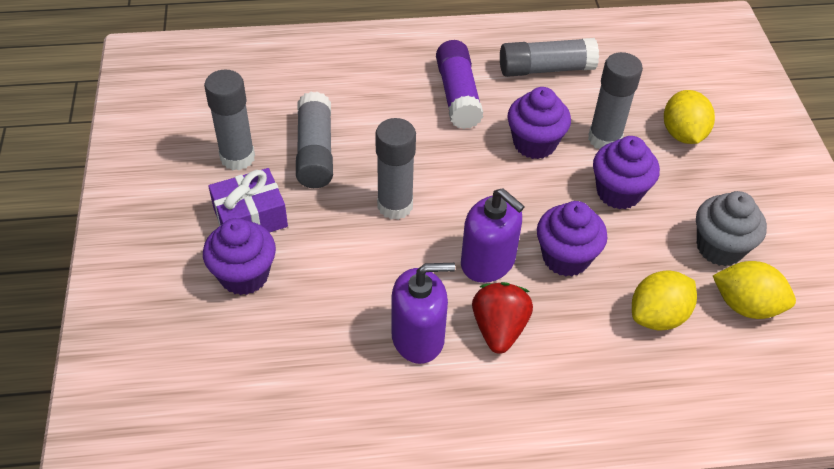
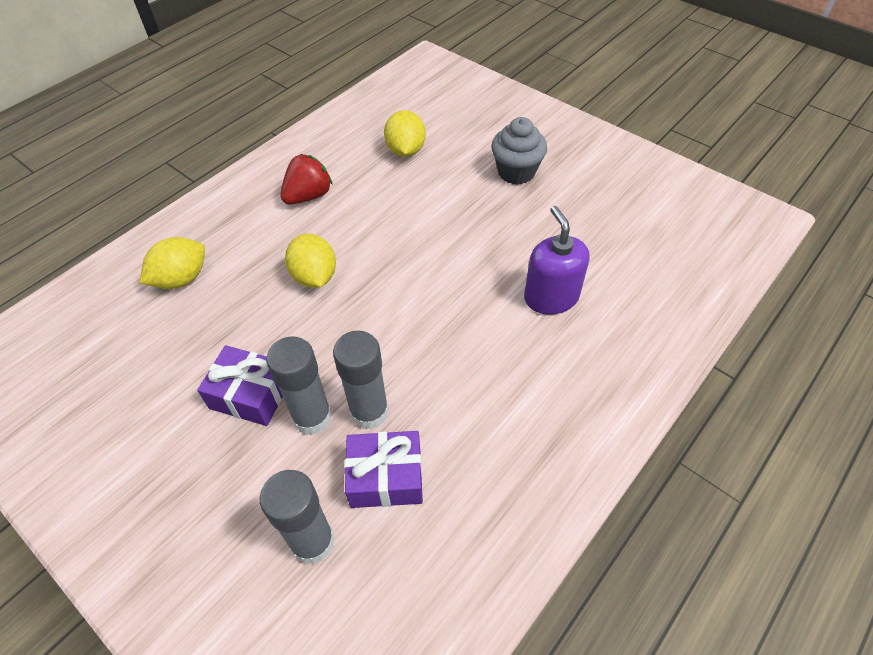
grey glue stick: [204,70,255,170] [296,92,333,188] [375,118,416,220] [500,38,599,77] [588,52,643,150] = 5 -> [260,470,335,564] [266,336,332,435] [333,331,389,430] = 3
purple cupcake: [203,218,276,295] [507,87,571,159] [537,201,608,276] [593,136,660,209] = 4 -> none = 0
purple gift: [208,168,288,233] = 1 -> [197,345,283,426] [345,431,423,508] = 2
purple glue stick: [436,40,483,129] = 1 -> none = 0
purple soap dispenser: [391,263,455,364] [461,188,525,283] = 2 -> [524,206,589,315] = 1

